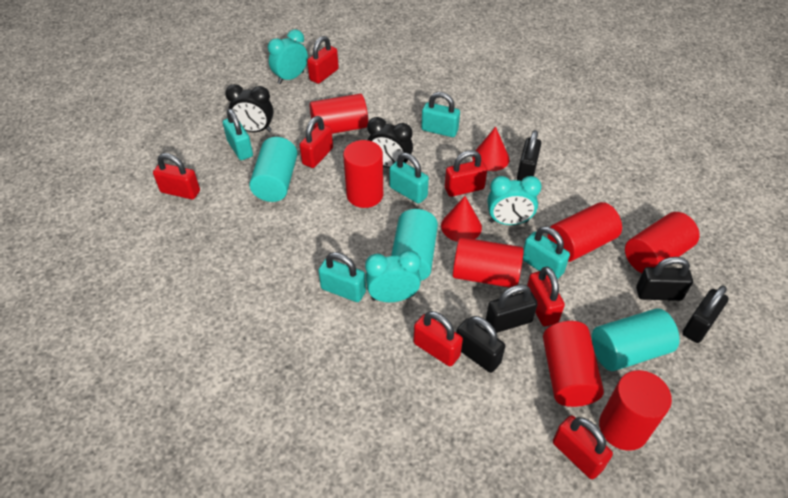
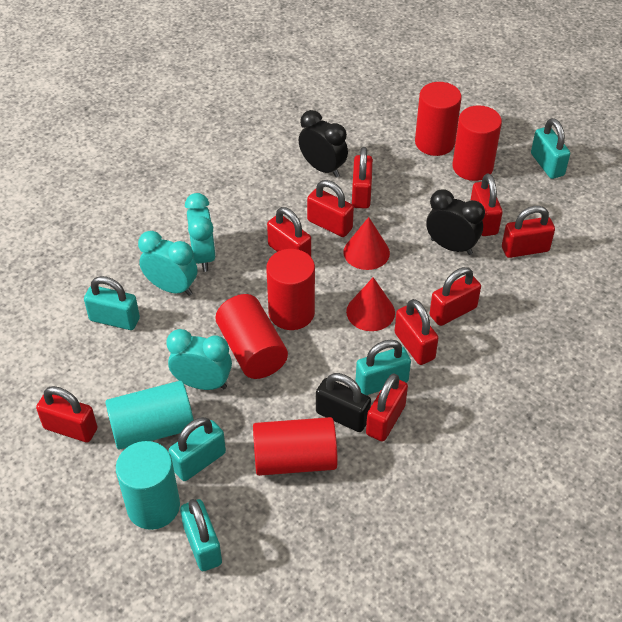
black padlock: [456,316,505,373] [486,284,538,333] [517,130,541,181] [636,257,693,301] [682,285,729,343] = 5 -> [316,373,371,432] = 1
red cylinder: [310,94,368,134] [343,140,383,208] [453,237,524,288] [543,321,604,407] [548,202,622,262] [599,370,672,451] [625,212,700,273] = 7 -> [215,294,288,379] [253,417,338,476] [266,249,315,330] [415,82,462,156] [452,105,502,181] = 5
red padlock: [153,153,200,199] [300,116,333,168] [307,36,339,84] [413,311,463,366] [445,150,487,197] [527,267,565,327] [553,416,613,479] = 7 -> [36,386,97,442] [267,207,311,257] [307,180,354,237] [352,147,373,209] [366,374,408,442] [395,299,438,365] [429,267,481,326] [470,173,503,236] [502,206,555,258] = 9
turquoise cylinder: [249,137,297,202] [391,209,438,281] [592,308,680,371] = 3 -> [105,381,194,450] [116,441,180,530] = 2

